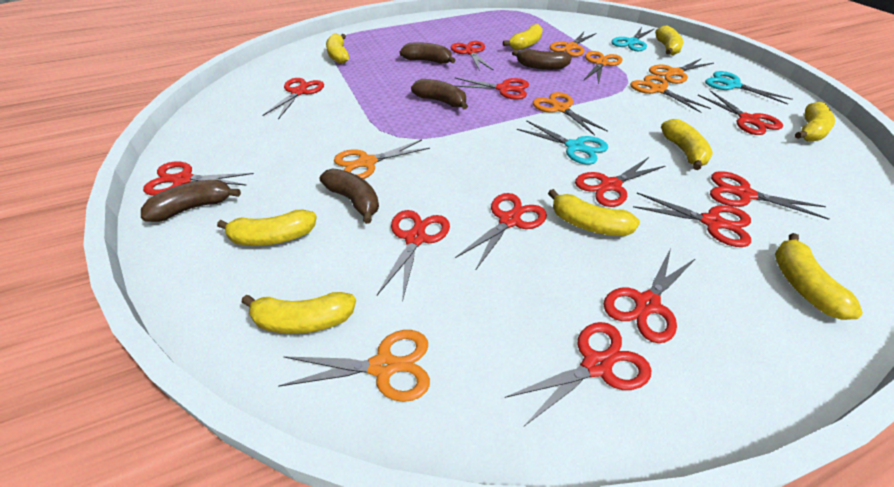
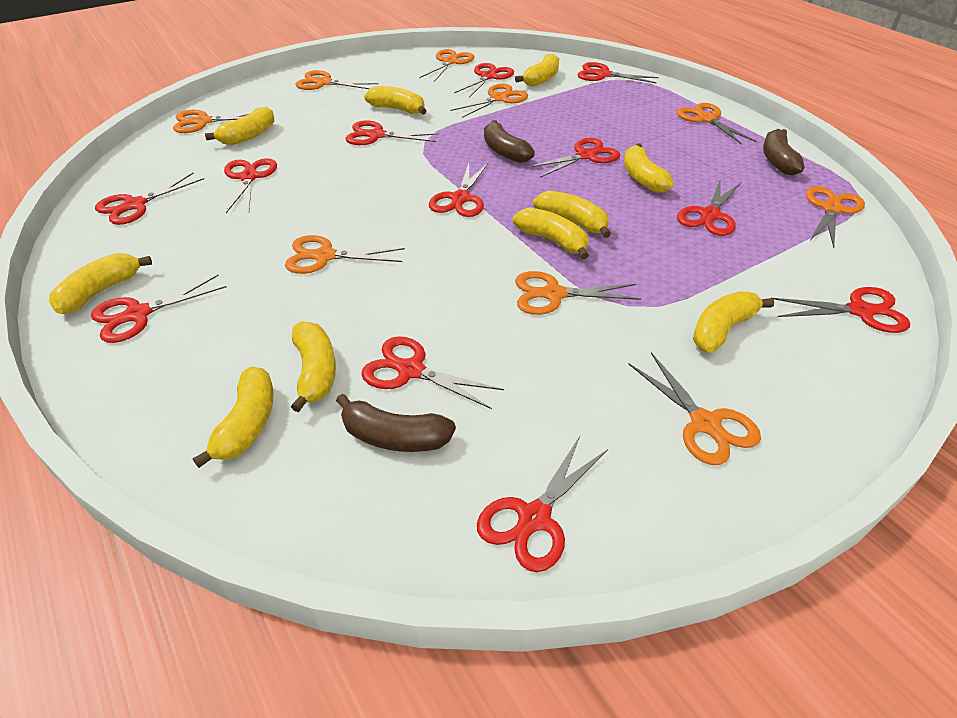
brown banana: [141,180,241,222] [320,169,379,224] [400,42,456,64] [411,79,468,109] [512,49,572,70] = 5 -> [336,394,456,452] [484,120,535,163] [763,129,804,175] = 3
orange scissors: [278,330,430,402] [334,139,430,179] [533,92,608,135] [549,31,597,57] [583,51,622,85] [630,75,711,113] [649,59,714,84] = 7 -> [173,110,250,133] [285,235,405,274] [295,70,378,90] [419,49,475,82] [450,84,528,118] [515,271,641,315] [629,352,761,465] [677,103,756,145] [806,186,865,248] = 9
turquoise scissors: [517,120,608,165] [611,27,655,51] [705,71,792,104] = 3 -> none = 0
yellow banana: [217,210,317,246] [242,292,356,334] [326,33,349,64] [503,24,543,50] [548,189,640,236] [655,25,684,55] [661,119,713,170] [775,233,863,320] [795,102,835,142] = 9 -> [49,253,152,314] [193,367,273,468] [205,107,274,145] [291,321,336,412] [364,86,427,115] [513,208,589,260] [515,53,559,87] [533,191,611,238] [624,143,674,193] [693,292,774,352] = 10

